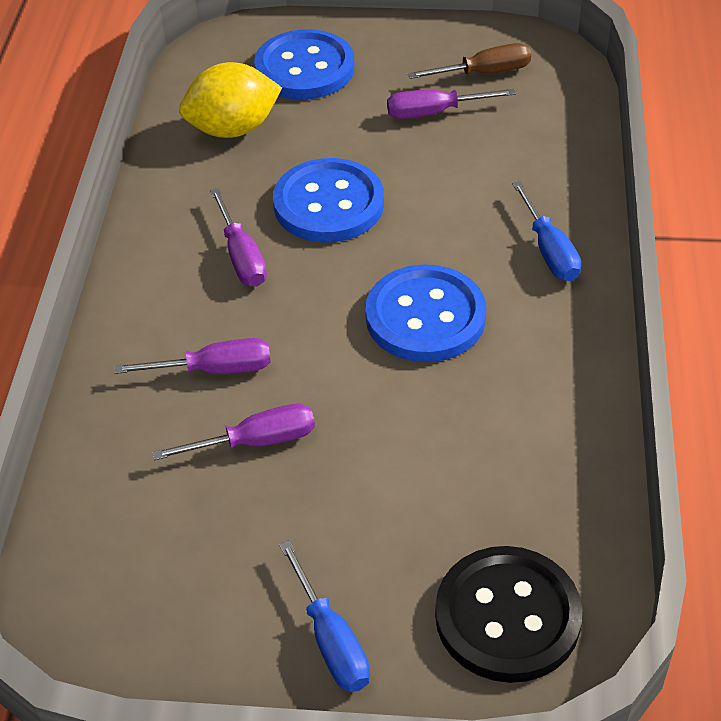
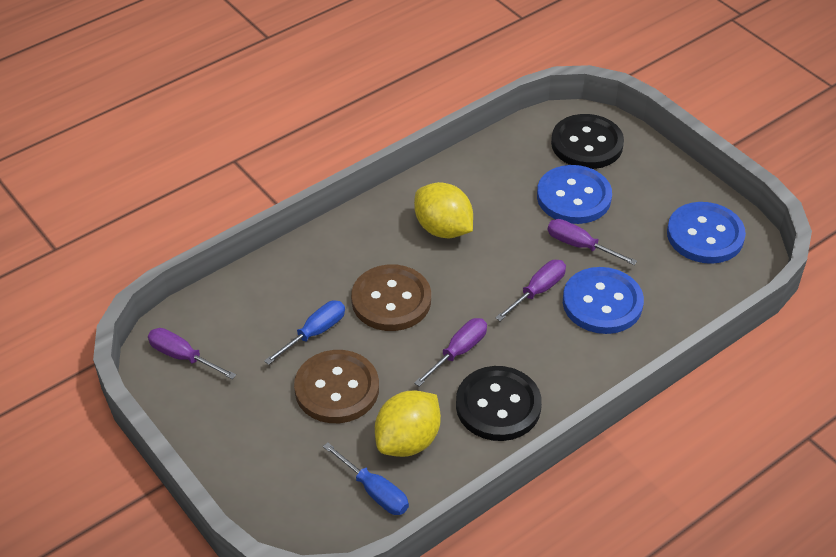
black button: [435,546,583,683] = 1 -> [456,366,542,441] [551,114,624,169] = 2
brown button: none = 0 -> [294,350,379,423] [351,264,431,331] = 2
brown screwdriver: [408,43,531,79] = 1 -> none = 0
yellow lemon: [179,62,282,138] = 1 -> [375,391,441,457] [414,182,473,239] = 2

